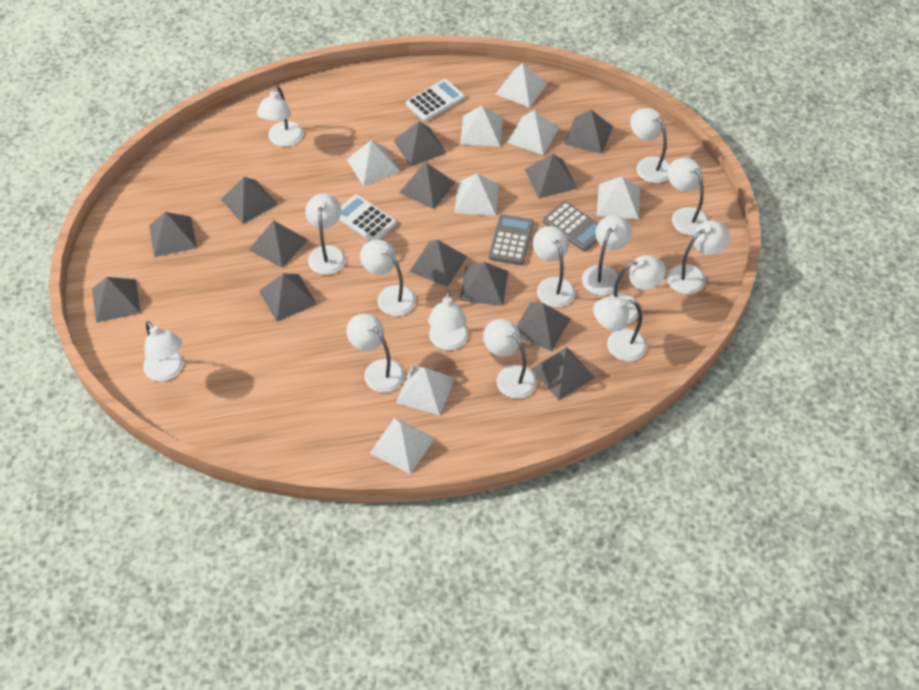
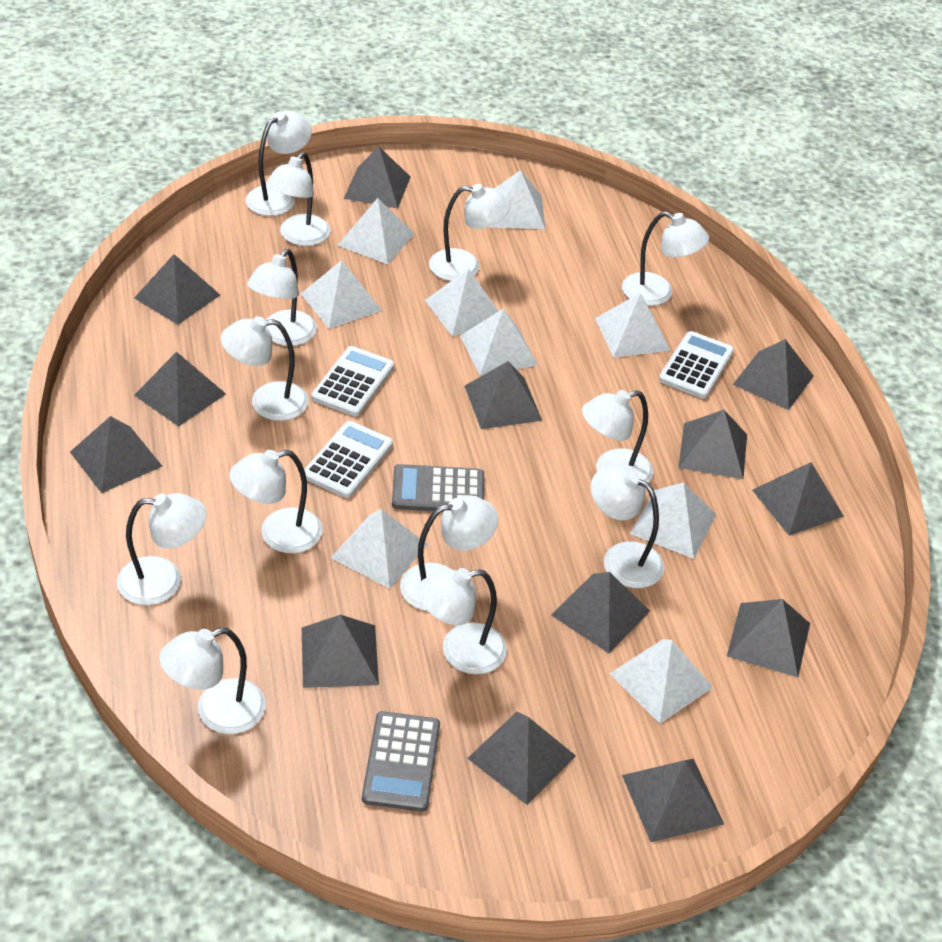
white calculator: [339,194,397,241] [406,79,465,122] = 2 -> [304,421,393,498] [311,346,394,416] [659,331,734,399] = 3
white lamp: [143,321,183,381] [257,86,303,147] [305,193,346,275] [346,314,404,393] [360,240,416,316] [428,290,468,350] [483,319,537,399] [533,226,575,307] [582,215,632,295] [593,296,647,361] [608,255,666,324] [630,108,670,183] [667,221,730,294] [668,158,709,235] = 14 -> [117,493,207,605] [159,628,266,734] [221,316,308,421] [229,450,322,553] [246,111,312,216] [247,249,317,346] [266,152,330,246] [400,495,498,611] [418,568,507,674] [429,184,511,281] [582,390,653,483] [591,465,664,588] [622,212,709,306] = 13
white pyramid: [346,140,400,186] [370,418,435,474] [396,366,455,415] [455,174,499,216] [460,105,503,147] [496,63,548,108] [507,110,559,155] [597,176,640,219] = 8 -> [301,260,382,329] [331,509,428,589] [337,198,415,264] [425,269,498,336] [460,308,538,376] [490,170,545,229] [595,293,671,358] [609,639,714,723] [630,483,716,559] = 9

